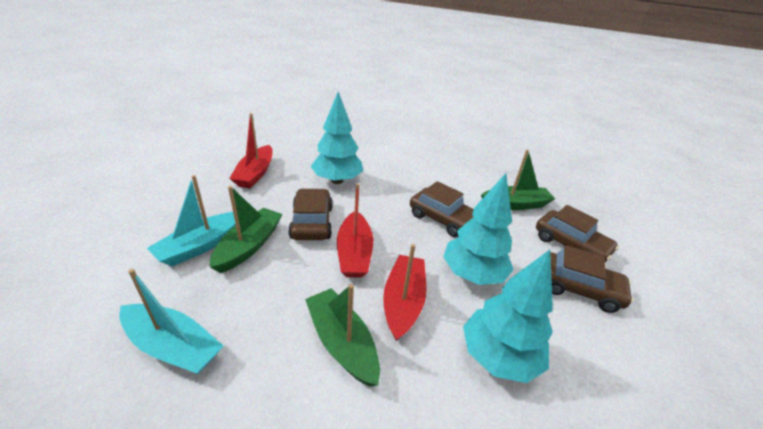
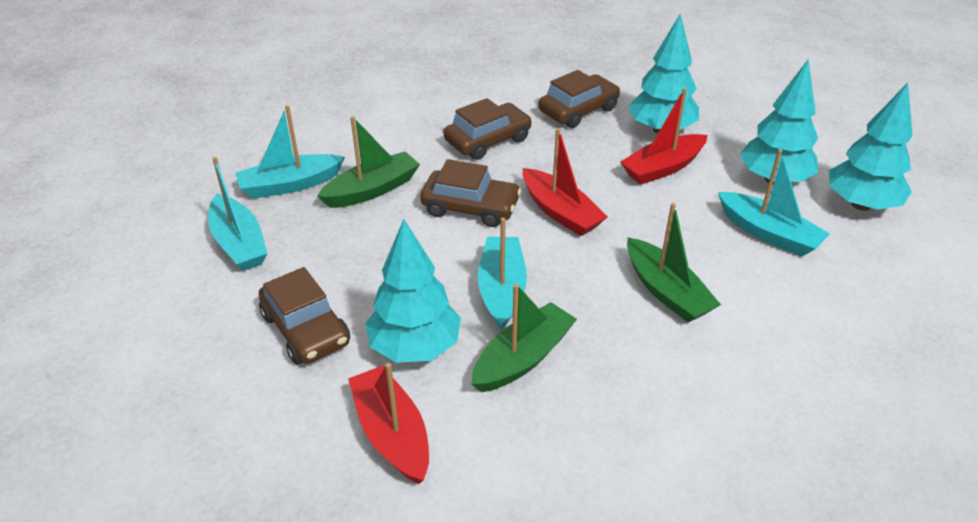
turquoise boat: [119,269,223,374] [147,175,236,266] = 2 -> [208,157,268,271] [235,105,345,199] [478,218,527,330] [718,149,830,256] = 4
turquoise tree: [311,92,363,184] [443,173,514,285] [463,250,553,383] = 3 -> [365,219,461,363] [628,14,699,134] [740,60,818,185] [829,83,913,211] = 4

